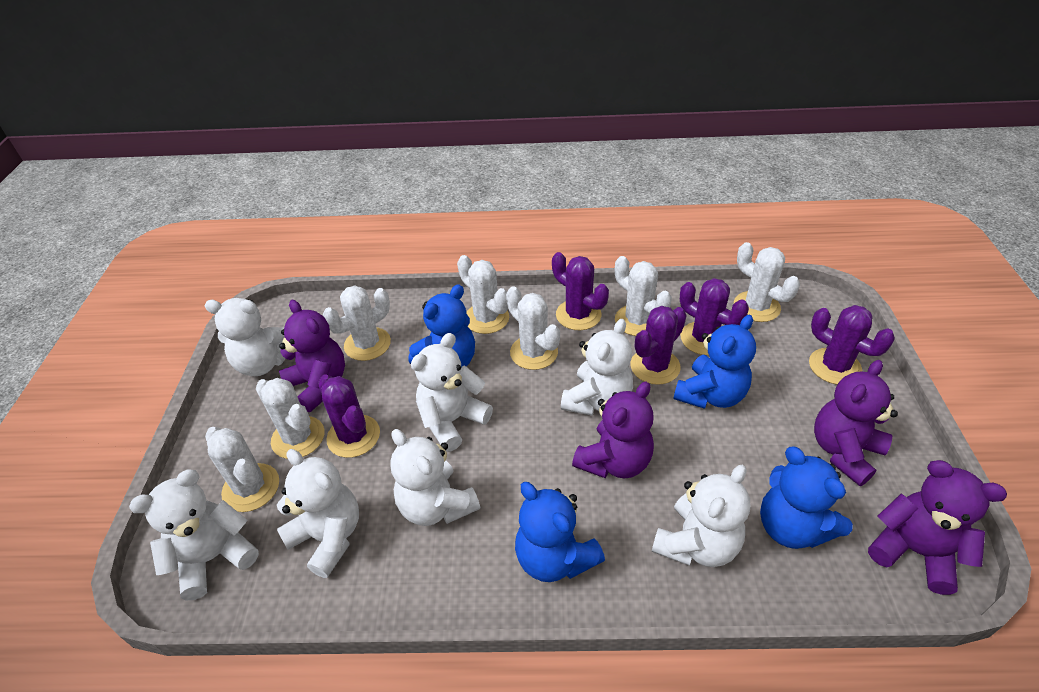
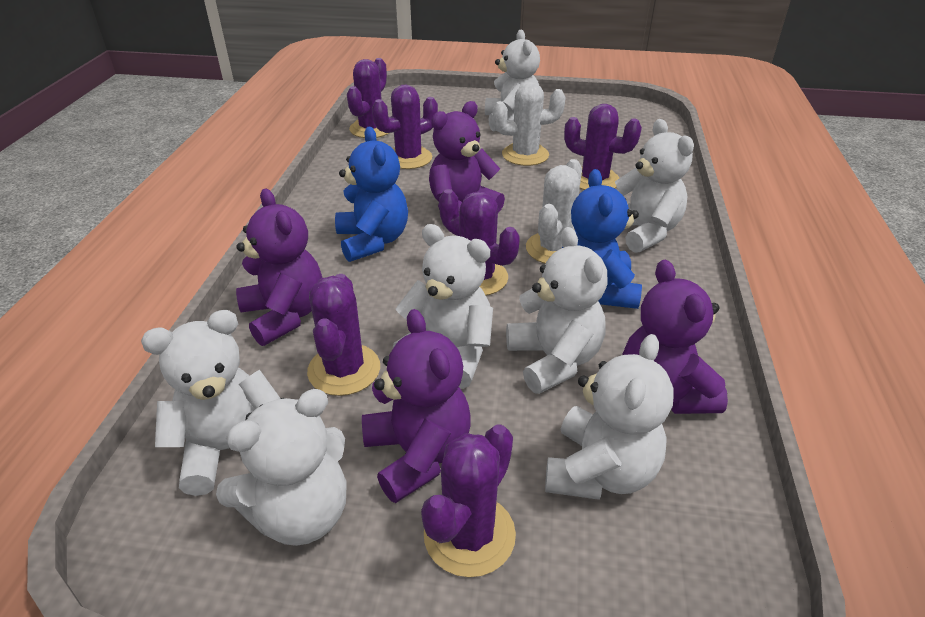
blue teddy bear: [408,284,475,367] [515,482,605,582] [673,314,756,409] [760,446,853,549] = 4 -> [335,127,408,262] [562,169,642,309] = 2
purple cactus: [318,375,380,458] [552,252,609,330] [631,306,687,385] [680,278,749,355] [809,305,895,385] = 5 -> [307,274,380,396] [347,58,389,138] [372,85,438,169] [421,424,516,577] [439,189,520,296] [564,104,642,190] = 6
white cactus: [205,427,279,512] [256,378,325,459] [323,286,391,361] [457,255,509,334] [506,286,560,370] [615,256,672,336] [734,242,800,322] = 7 -> [493,82,566,166] [526,159,582,264] = 2

